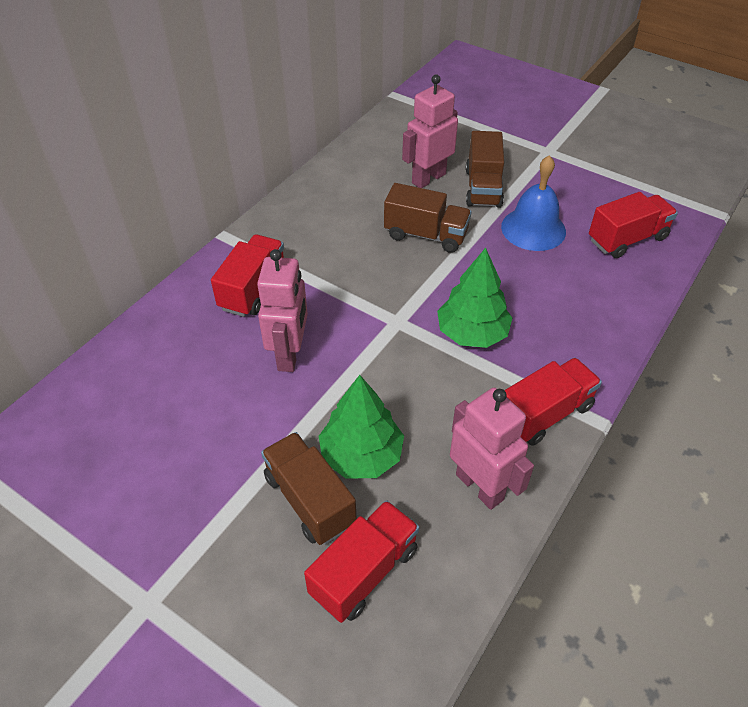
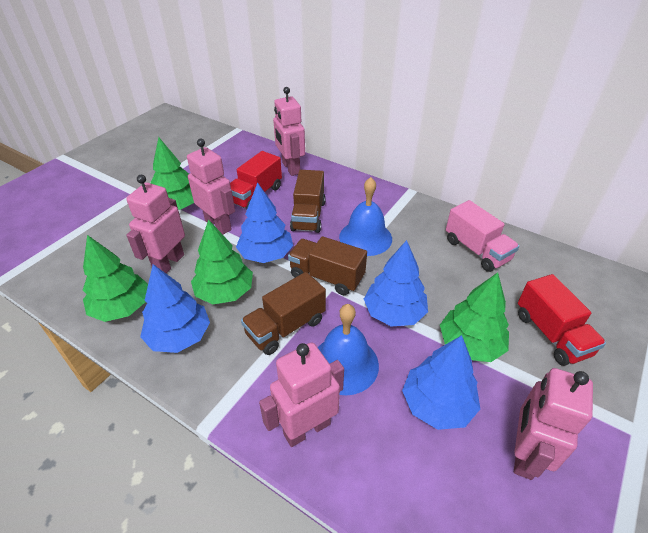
blue bell: [501,155,566,251] = 1 -> [318,304,379,395] [339,177,392,256] = 2
blue tree: none = 0 -> [140,264,210,353] [236,183,293,263] [364,240,428,327] [402,335,480,430] = 4
green tree: [319,375,404,478] [437,248,512,348] = 2 -> [83,235,148,322] [151,137,194,210] [191,219,253,304] [440,272,509,362] = 4
pink robot: [257,249,308,372] [402,74,458,188] [450,388,534,510] = 3 -> [126,175,185,273] [187,139,235,235] [259,343,344,447] [273,87,305,176] [514,368,593,480] = 5
pink truck: none = 0 -> [446,200,519,272] = 1
red truck: [211,234,284,317] [304,500,419,623] [504,358,602,446] [589,192,678,258] = 4 -> [230,151,282,209] [518,274,606,366] = 2

